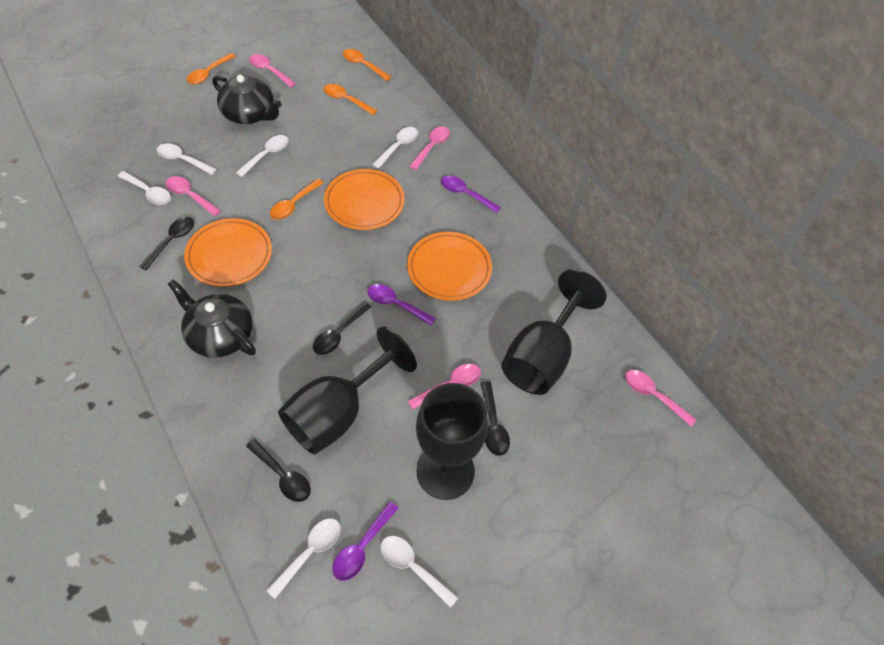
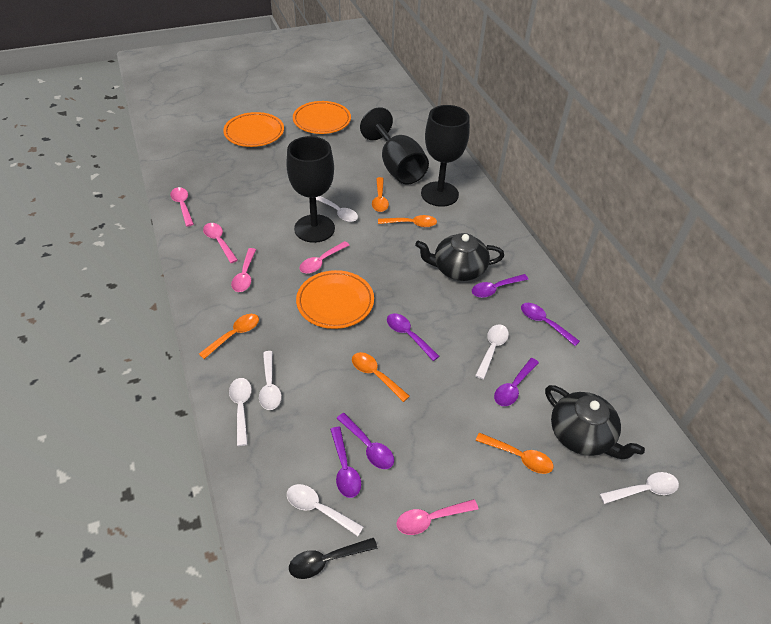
black spoon: [139,217,194,270] [246,439,311,502] [313,302,371,355] [481,381,510,456] = 4 -> [289,538,377,579] = 1
orange spoon: [187,53,236,84] [270,179,324,220] [324,84,378,115] [343,49,391,81] = 4 -> [199,314,259,359] [352,352,410,402] [372,177,389,212] [378,215,437,227] [476,433,554,474] = 5
purple spoon: [332,501,398,581] [367,284,436,325] [441,176,501,213] = 3 -> [330,427,361,498] [336,413,394,469] [387,313,439,361] [472,274,529,298] [494,358,539,406] [521,303,580,346] = 6

